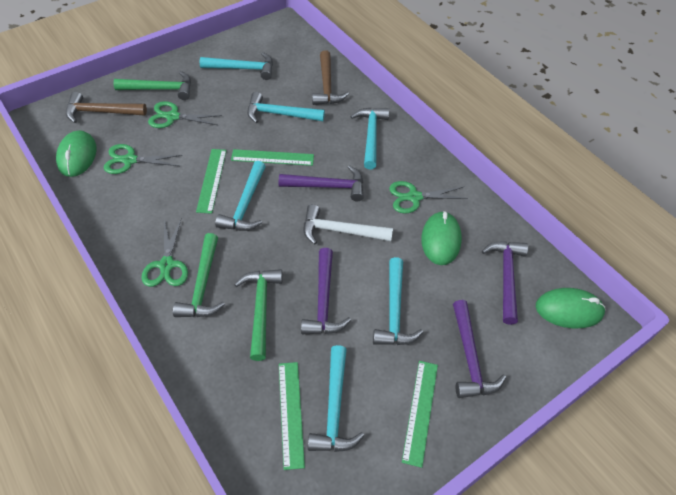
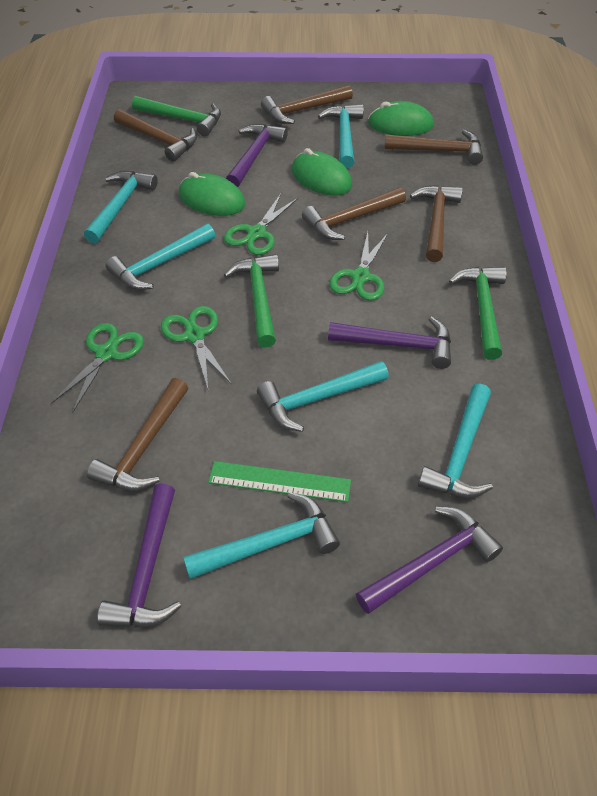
brown hammer: [66,92,147,123] [312,50,349,105] = 2 -> [87,378,188,491] [114,109,197,161] [261,85,353,124] [302,187,406,240] [384,130,483,165] [410,185,463,262] = 6
green ruler: [196,149,227,214] [231,149,314,166] [279,362,305,470] [402,361,438,468] = 4 -> [208,461,351,502] = 1
white hammer: [304,204,393,245] = 1 -> none = 0

